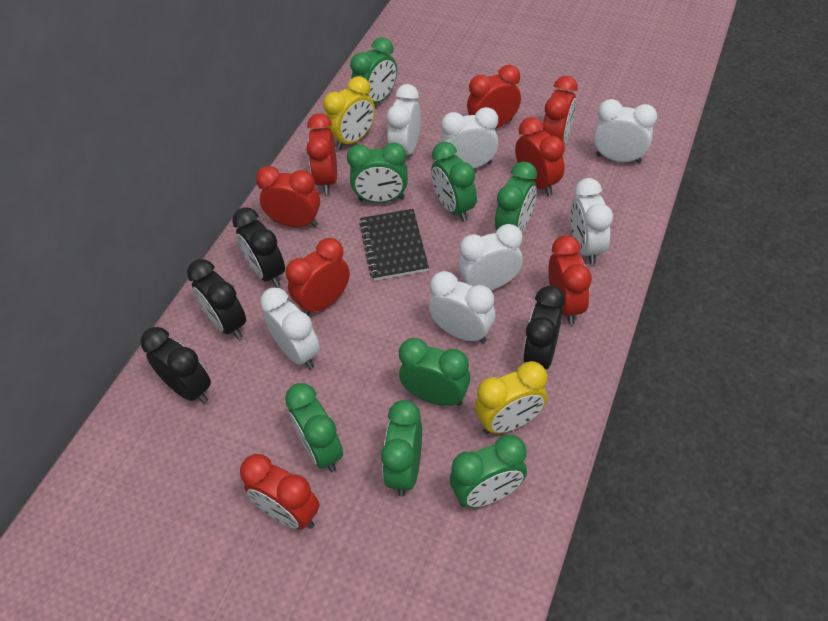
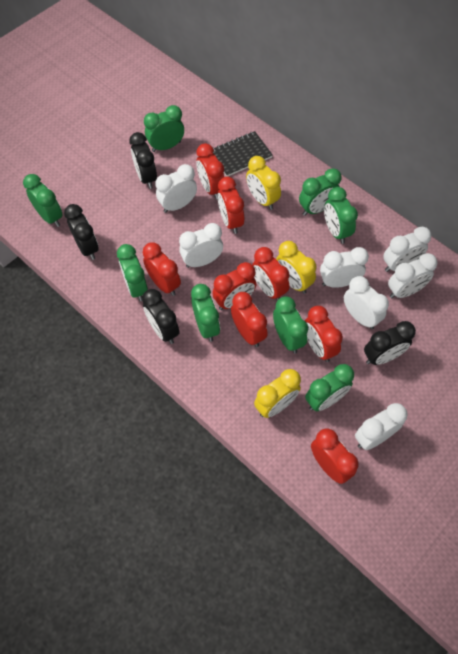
yellow clock: [323,76,375,150] [475,361,547,434] = 2 -> [246,156,281,210] [254,369,301,418] [276,241,316,294] = 3

